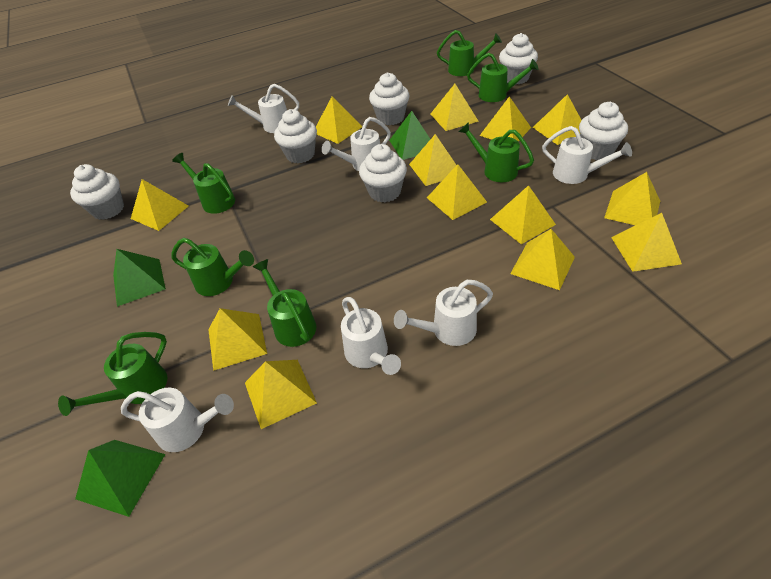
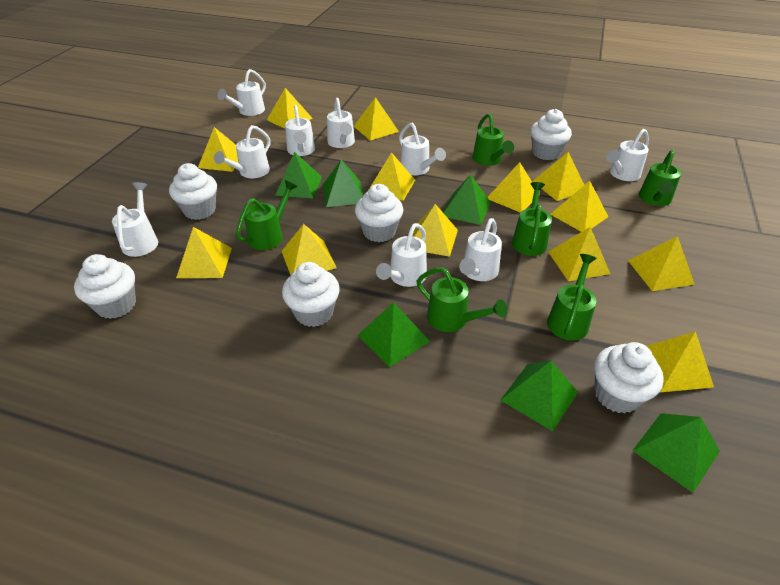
green pyramid: [75,440,165,517] [113,249,166,307] [389,111,430,160] = 3 -> [275,152,322,198] [322,160,364,207] [357,302,430,368] [443,174,491,225] [501,361,578,431] [632,413,720,493] = 6
green watering can: [58,332,168,416] [172,153,235,214] [172,238,254,296] [253,259,316,347] [437,30,502,76] [458,122,534,182] [467,53,538,102] = 7 -> [236,180,298,250] [417,267,507,332] [473,113,514,166] [512,182,552,256] [547,254,597,341] [639,150,681,206] = 6
white watering can: [121,388,234,452] [228,84,299,133] [322,117,391,171] [341,297,401,375] [394,280,493,346] [542,126,632,184] = 6 -> [112,182,158,257] [214,125,270,178] [217,69,266,116] [285,105,315,156] [327,98,355,148] [376,223,427,287] [399,123,446,175] [459,218,502,281] [606,129,649,181] = 9

